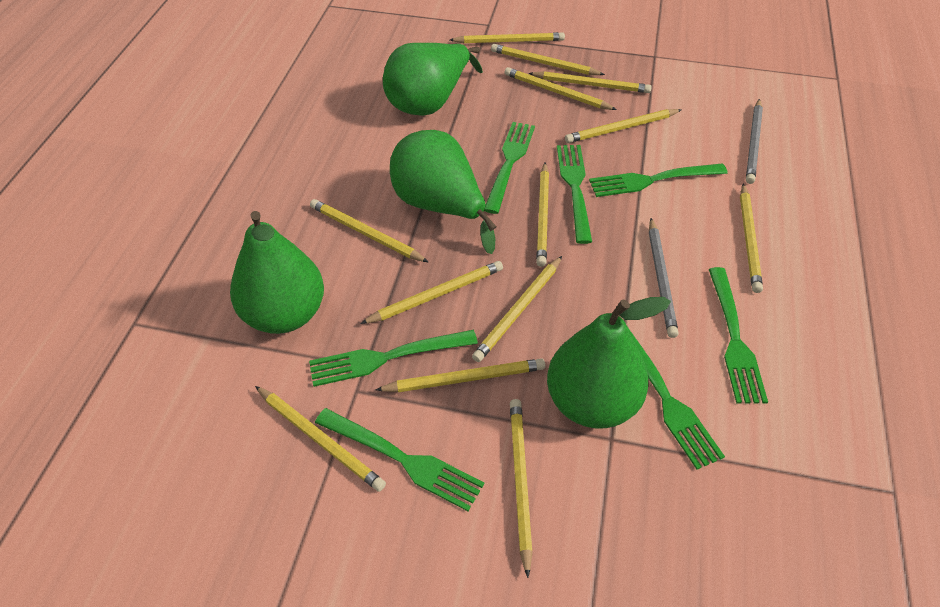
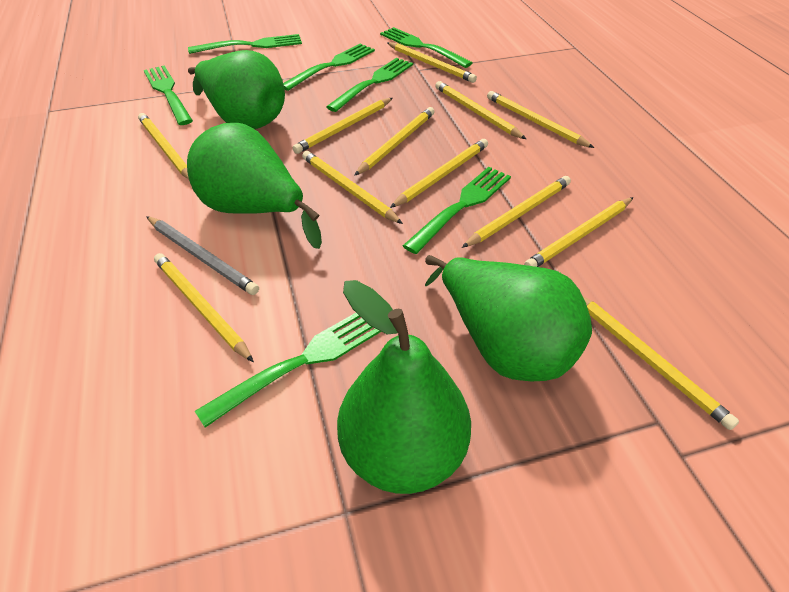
grey pencil: [649,218,679,338] [746,99,763,184] = 2 -> [146,216,259,295] = 1
yellow pencil: [255,386,386,492] [310,199,428,262] [360,261,503,324] [376,358,545,392] [450,32,565,43] [472,256,562,362] [491,44,605,75] [504,67,617,110] [510,399,533,578] [528,71,652,93] [536,163,549,267] [565,109,681,143] [740,183,763,293] = 13 -> [138,113,189,179] [154,253,254,362] [293,98,393,154] [302,151,403,224] [354,107,435,176] [387,42,477,83] [390,139,488,208] [435,81,526,139] [462,176,571,248] [487,91,594,148] [524,197,634,267] [583,297,739,430] = 12

